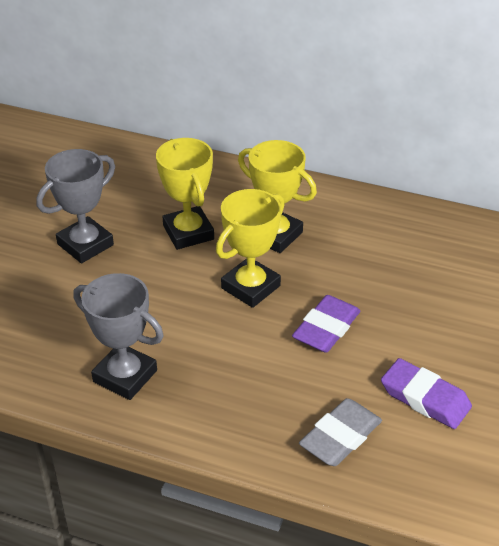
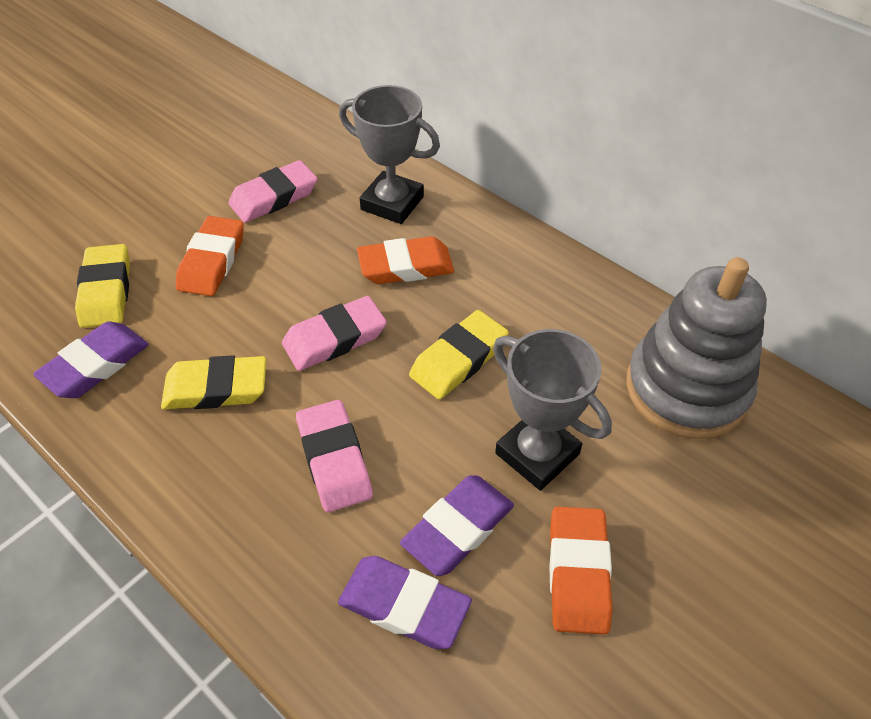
grey eraser: [299,398,382,466] = 1 -> none = 0
grey stacking toy: none = 0 -> [626,257,767,439] = 1
orange eraser: none = 0 -> [176,216,244,296] [357,236,454,284] [549,507,613,635] = 3
pink eraser: none = 0 -> [228,160,317,223] [282,296,387,371] [296,400,373,512] = 3
purple eraser: [292,295,360,353] [381,358,472,429] = 2 -> [33,322,149,398] [338,556,472,649] [400,475,514,576] = 3
yellow eraser: none = 0 -> [75,244,130,328] [161,355,266,409] [409,310,509,399] = 3
yellow trophy: [156,138,214,250] [216,189,284,308] [238,140,317,253] = 3 -> none = 0

